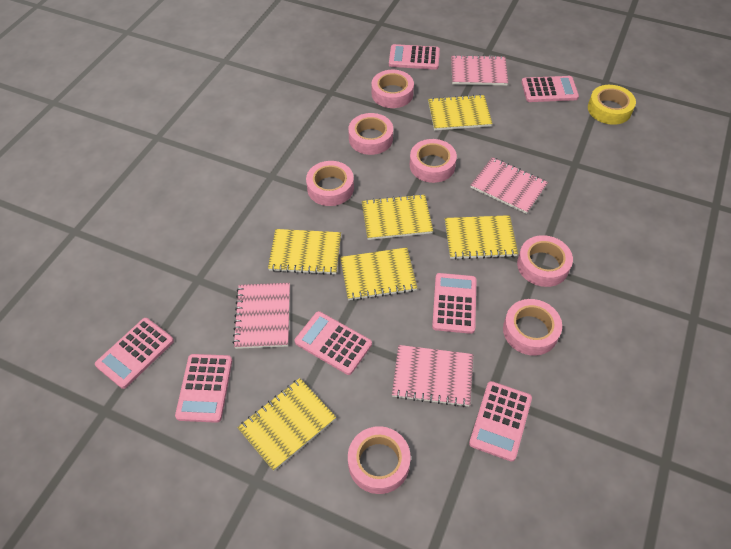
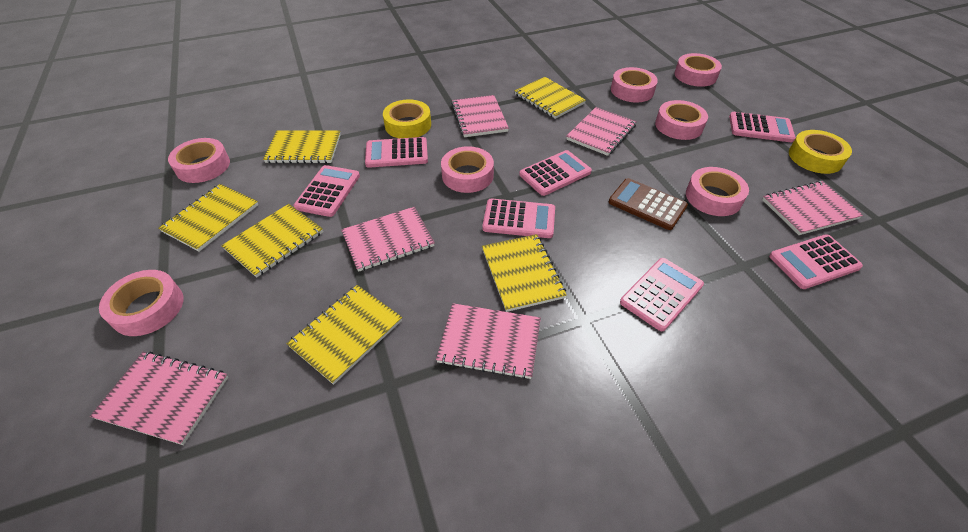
brown calculator: none = 0 -> [609,178,688,230] = 1
pink notebook: [232,283,290,349] [392,345,473,407] [451,55,508,86] [471,157,548,214] = 4 -> [90,352,228,445] [341,207,435,272] [436,303,541,379] [452,95,509,137] [566,107,637,156] [762,181,863,235] = 6
yellow tape: [588,85,636,125] = 1 -> [383,99,431,138] [789,130,852,174] = 2

